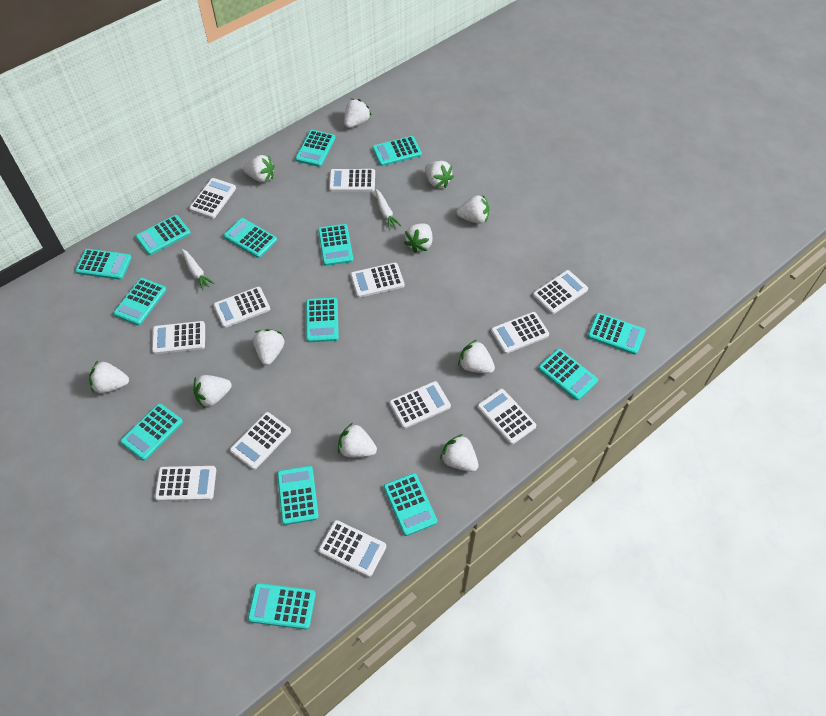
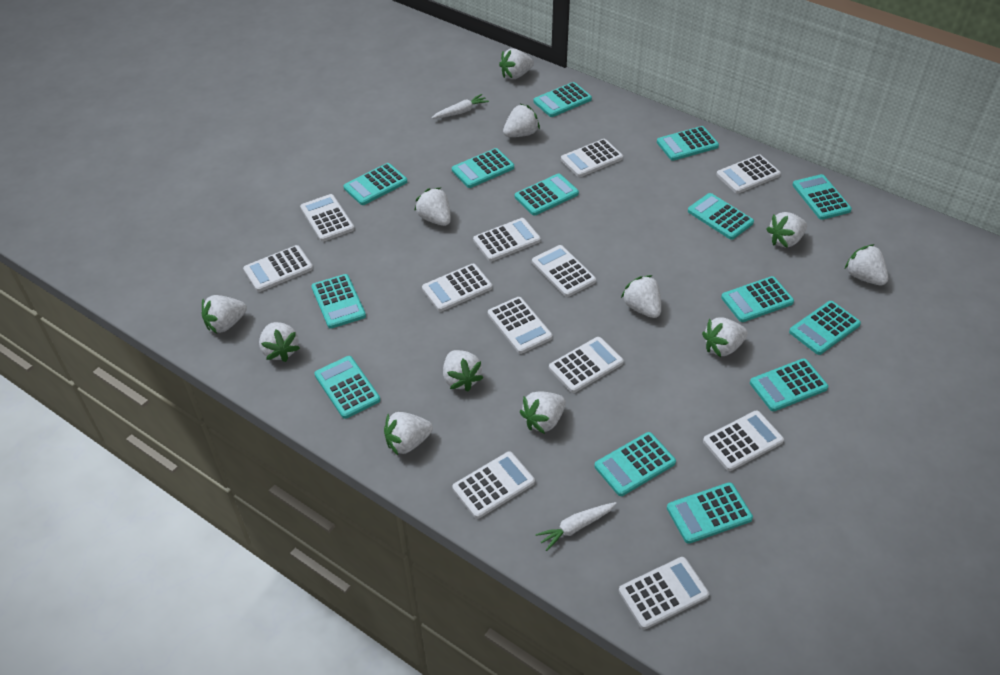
white strawberry: [89,361,129,393] [194,375,232,408] [243,155,274,183] [253,329,284,365] [338,423,377,457] [344,99,372,128] [404,223,432,253] [425,161,454,188] [440,434,479,472] [457,195,489,224] [458,340,495,373] = 11 -> [202,295,247,333] [259,322,300,362] [384,412,433,455] [414,188,451,226] [443,350,483,391] [499,49,534,79] [503,104,540,137] [520,391,566,434] [621,275,661,318] [702,317,748,357] [767,212,807,248] [845,244,888,285] = 12

